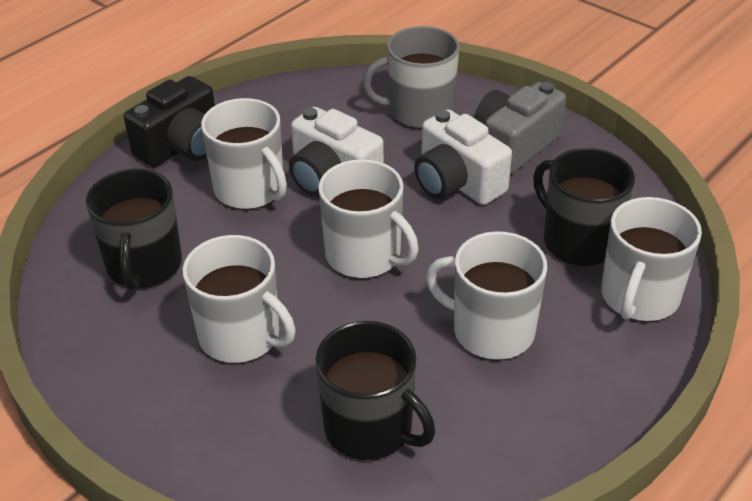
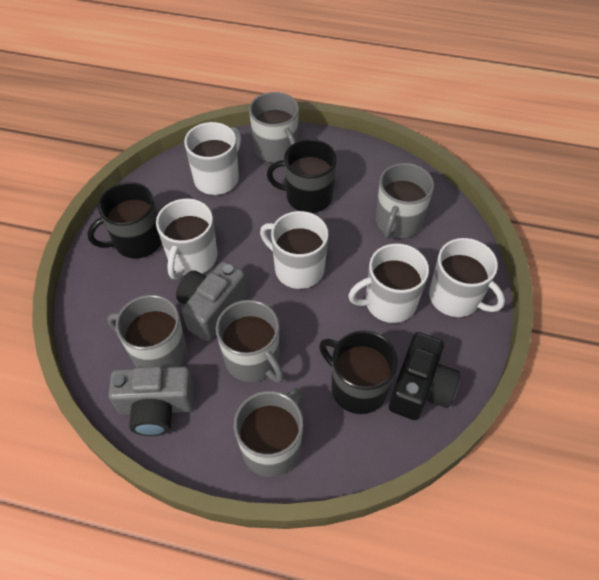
grey camera: [474,82,566,174] = 1 -> [108,366,195,436] [176,261,247,341] = 2
grey mug: [362,26,459,129] = 1 -> [107,295,187,367] [216,300,284,383] [234,388,303,477] [249,92,299,163] [376,163,434,239] = 5
white camera: [289,107,384,196] [414,109,512,205] = 2 -> none = 0

